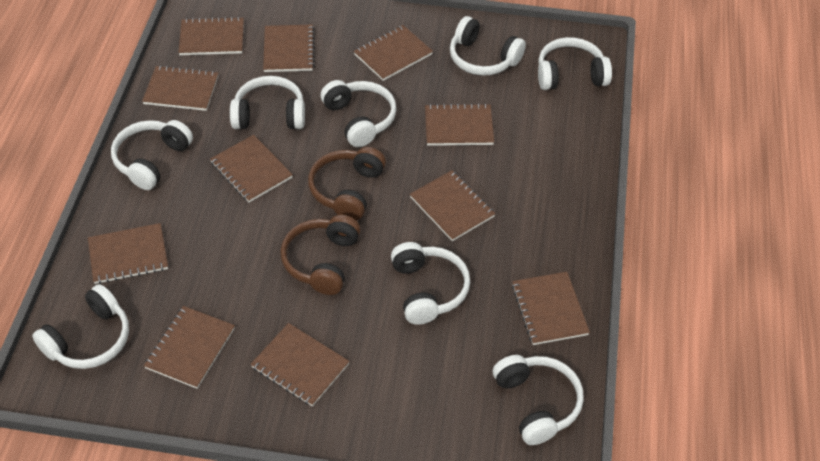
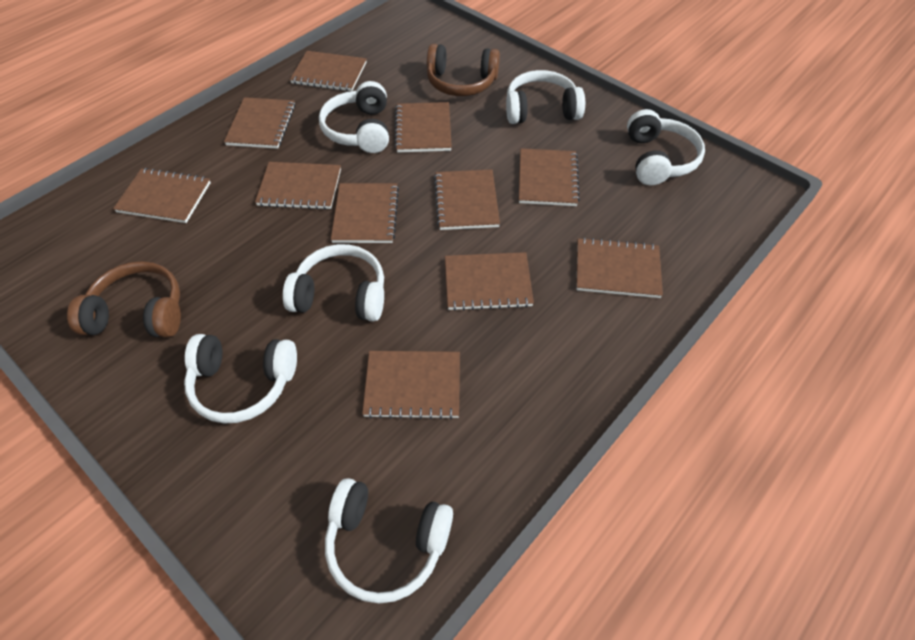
white headphones: [32,284,129,369] [111,120,193,190] [230,76,305,129] [321,80,397,147] [391,242,470,325] [450,16,526,76] [493,355,584,445] [538,37,612,90] = 8 -> [184,334,297,424] [283,244,384,322] [319,81,389,153] [325,478,453,604] [506,70,585,124] [627,109,705,185] = 6

